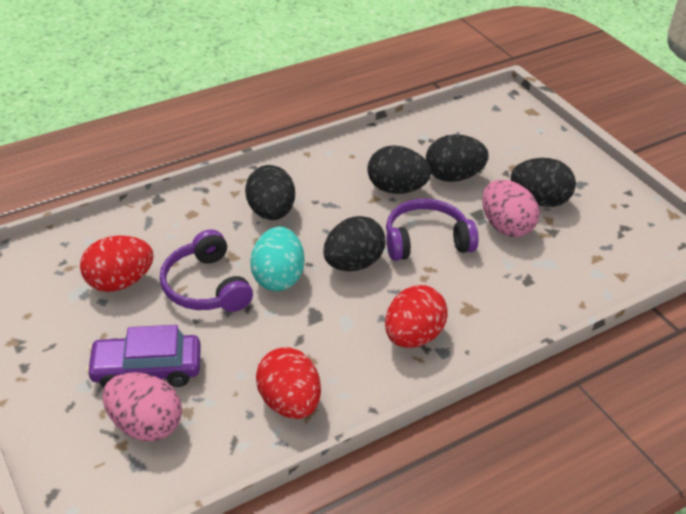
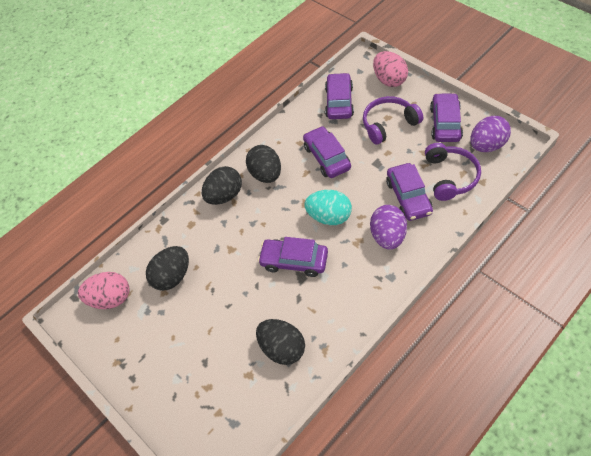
black egg: [245,165,295,220] [323,216,386,271] [367,145,431,194] [426,134,489,182] [511,158,576,207] = 5 -> [146,246,189,291] [202,166,242,205] [246,145,281,183] [256,319,305,365] = 4
purple car: [86,325,201,388] = 1 -> [258,237,328,277] [303,126,351,178] [325,73,354,119] [386,163,433,221] [430,93,463,142] = 5
purple egg: none = 0 -> [370,205,407,250] [470,116,511,152] = 2
red egg: [80,236,154,292] [256,347,321,419] [385,285,448,348] = 3 -> none = 0

